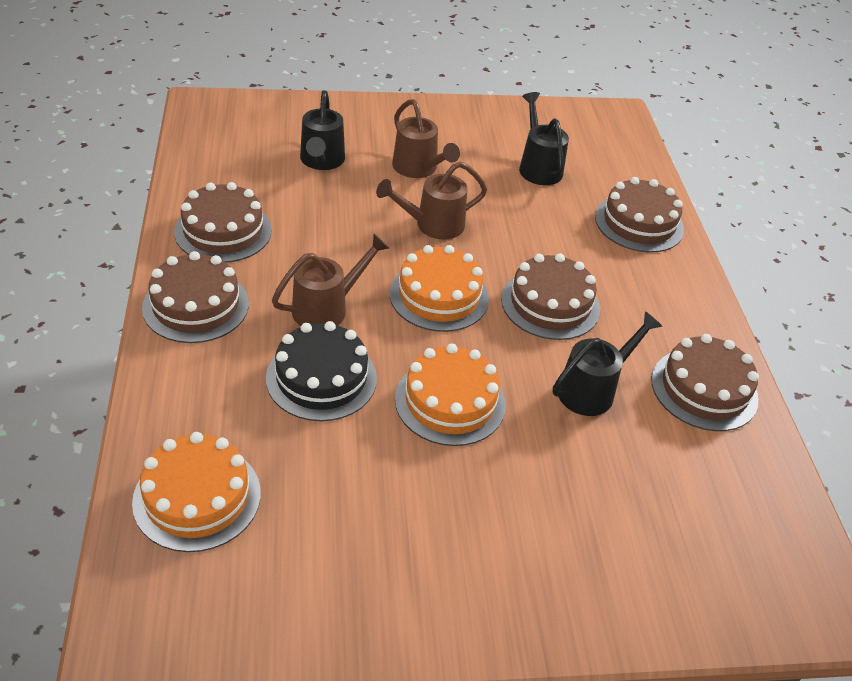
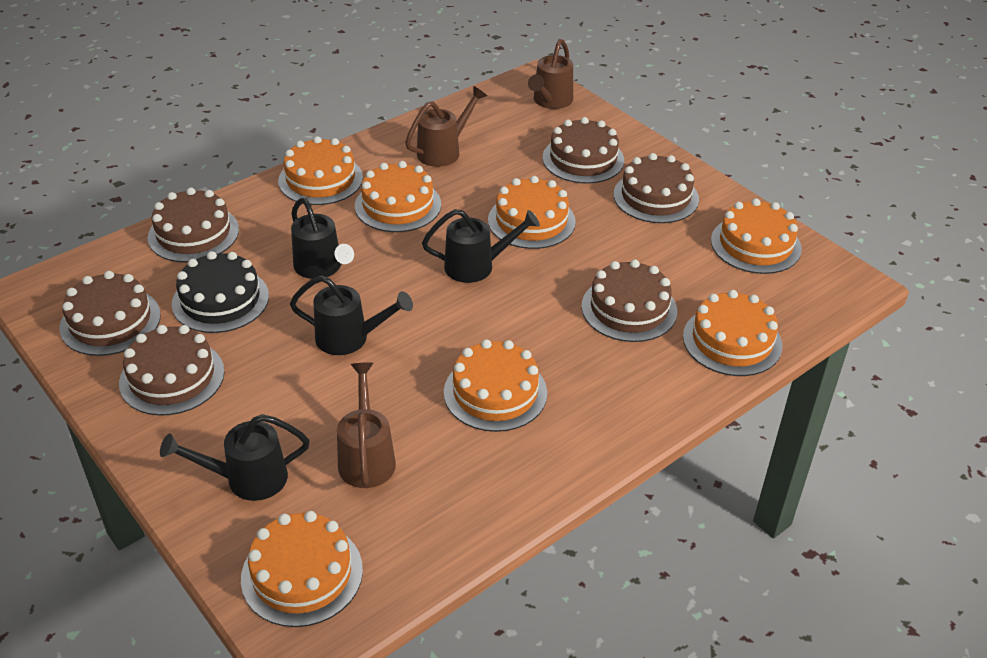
black watering can: [300,90,345,170] [519,92,569,185] [553,311,663,416] = 3 -> [160,414,310,501] [290,276,413,355] [291,198,354,279] [422,209,540,283] = 4
brown cake: [142,251,249,343] [174,182,272,263] [501,253,600,340] [595,177,684,253] [651,334,759,431] = 5 -> [59,271,161,356] [119,325,225,416] [148,187,239,263] [543,117,624,184] [581,259,677,342] [613,153,699,223] = 6
orange cake: [132,432,261,552] [390,245,489,332] [395,343,506,446] = 3 -> [241,511,363,627] [278,136,363,205] [355,161,441,232] [444,339,547,432] [488,176,576,249] [683,290,782,376] [711,198,802,274] = 7

